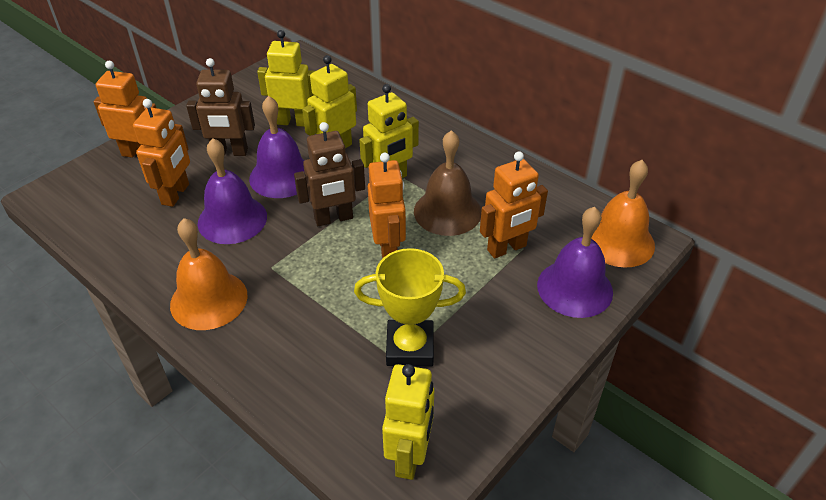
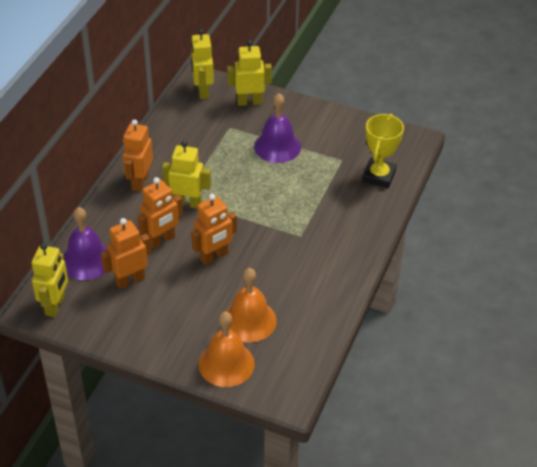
brown bell: [414,130,482,236] = 1 -> none = 0
brown robot: [186,58,255,156] [294,122,365,226] = 2 -> none = 0
purple bell: [198,138,267,244] [249,96,304,198] [537,207,613,318] = 3 -> [63,207,107,280] [254,93,301,163] = 2

